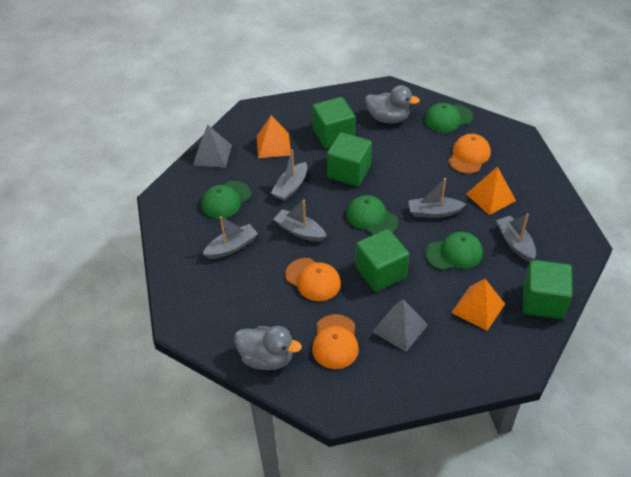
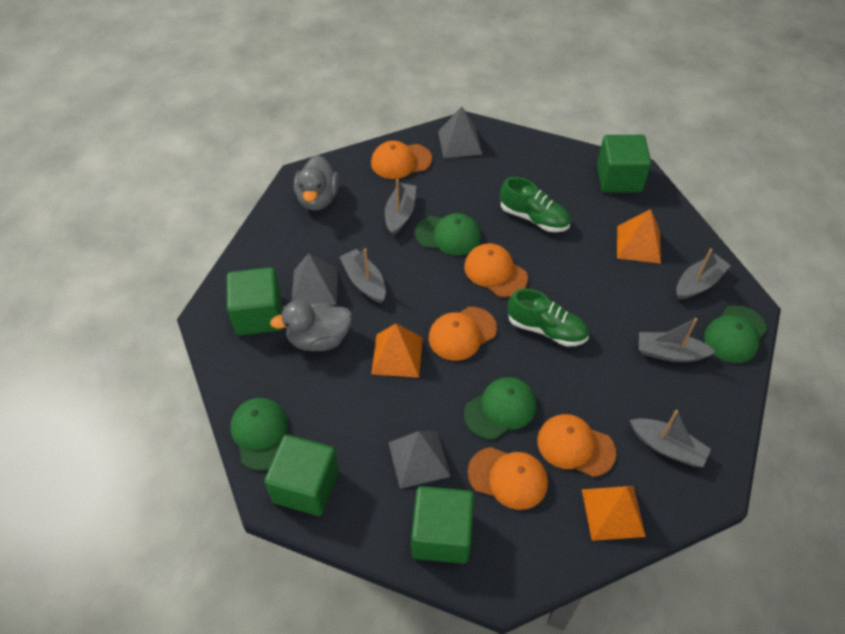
green shoe: none = 0 -> [500,177,571,232] [508,288,589,347] = 2
grey pyramid: [193,125,232,168] [372,299,428,352] = 2 -> [292,253,338,305] [388,431,451,489] [438,106,483,158] = 3
orange cap: [285,258,341,301] [312,314,359,369] [448,134,491,174] = 3 -> [371,141,432,179] [429,307,497,361] [464,243,528,297] [468,447,548,510] [537,414,617,477] = 5

